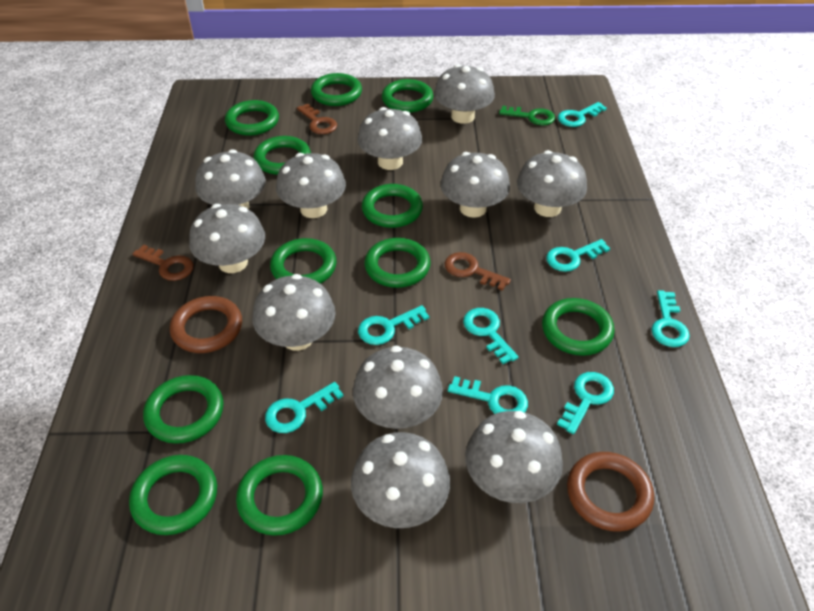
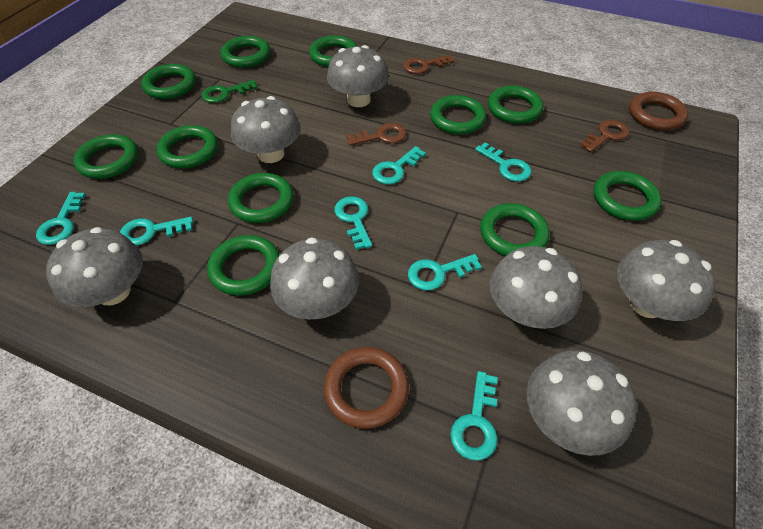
grey mushroom: [189,204,265,273] [195,149,266,209] [252,274,336,351] [276,153,346,218] [351,432,450,528] [353,346,443,429] [357,107,422,170] [434,64,495,124] [440,152,510,218] [465,411,563,503] [517,150,587,217] = 11 -> [46,227,143,307] [231,96,301,163] [270,237,359,320] [327,45,389,107] [490,246,582,329] [527,350,637,456] [617,240,716,321] = 7
turquoise key: [265,382,343,433] [358,305,429,345] [448,376,528,414] [463,308,518,364] [546,239,610,272] [557,372,614,434] [558,102,607,127] [651,290,690,347] = 8 -> [36,192,86,245] [120,217,193,246] [334,196,372,250] [372,146,426,184] [408,254,482,290] [450,371,498,461] [475,142,531,182] = 7

